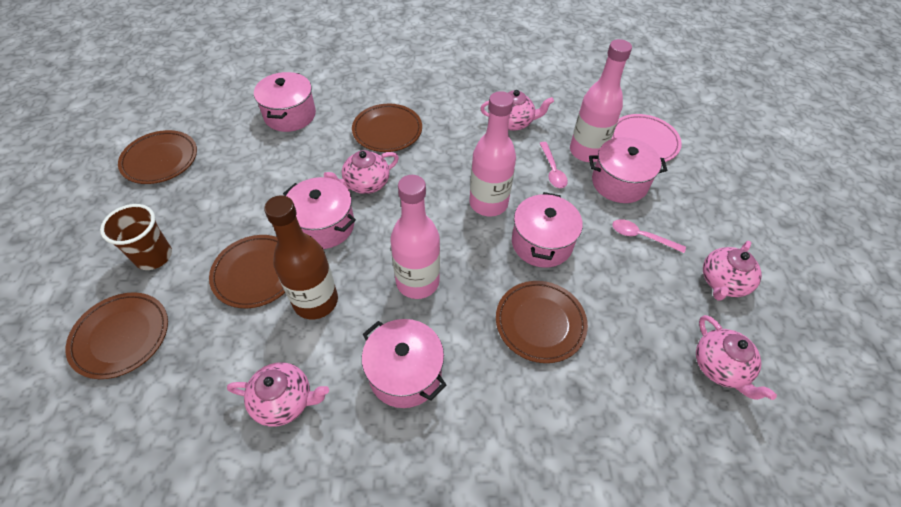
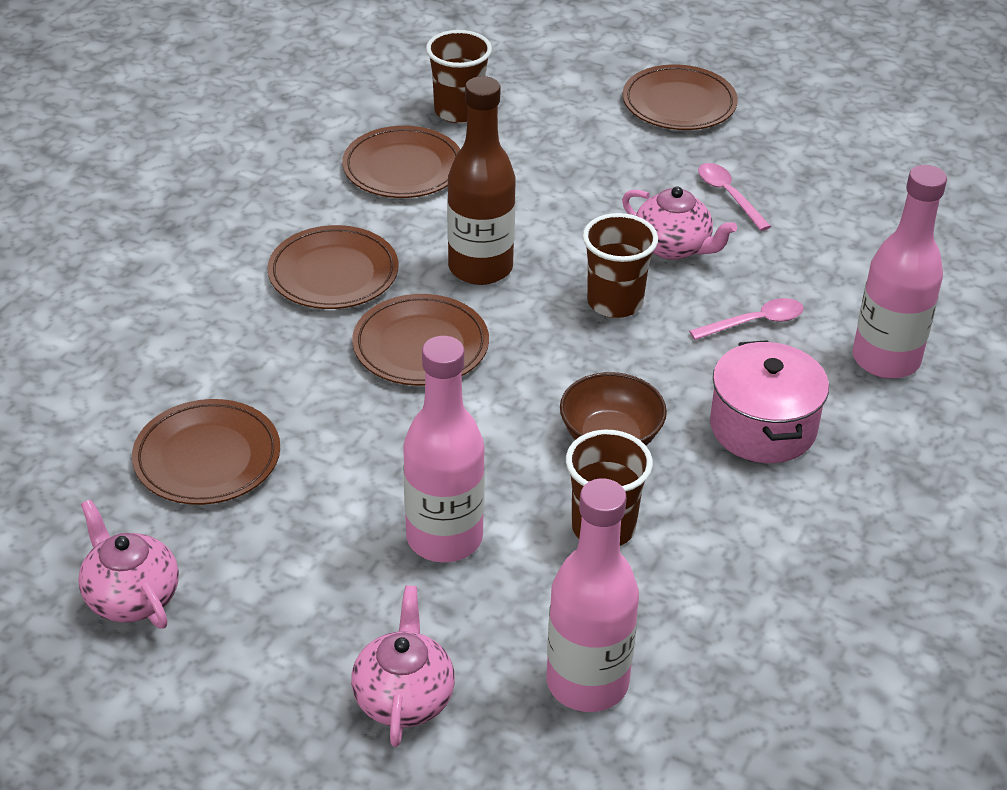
brown bowl: none = 0 -> [560,372,667,445] = 1
brown cup: [100,204,172,270] = 1 -> [426,30,492,123] [566,430,653,546] [583,213,658,318] = 3
pink plate: [612,114,682,163] = 1 -> none = 0
pink pot: [254,72,316,132] [283,177,356,249] [362,319,446,408] [512,192,583,268] [589,137,667,203] = 5 -> [710,340,829,463] = 1
pink teapot: [227,362,329,427] [324,150,399,194] [480,90,554,131] [696,315,777,400] [703,241,762,301] = 5 -> [78,499,179,629] [351,586,455,747] [622,186,737,260] = 3

